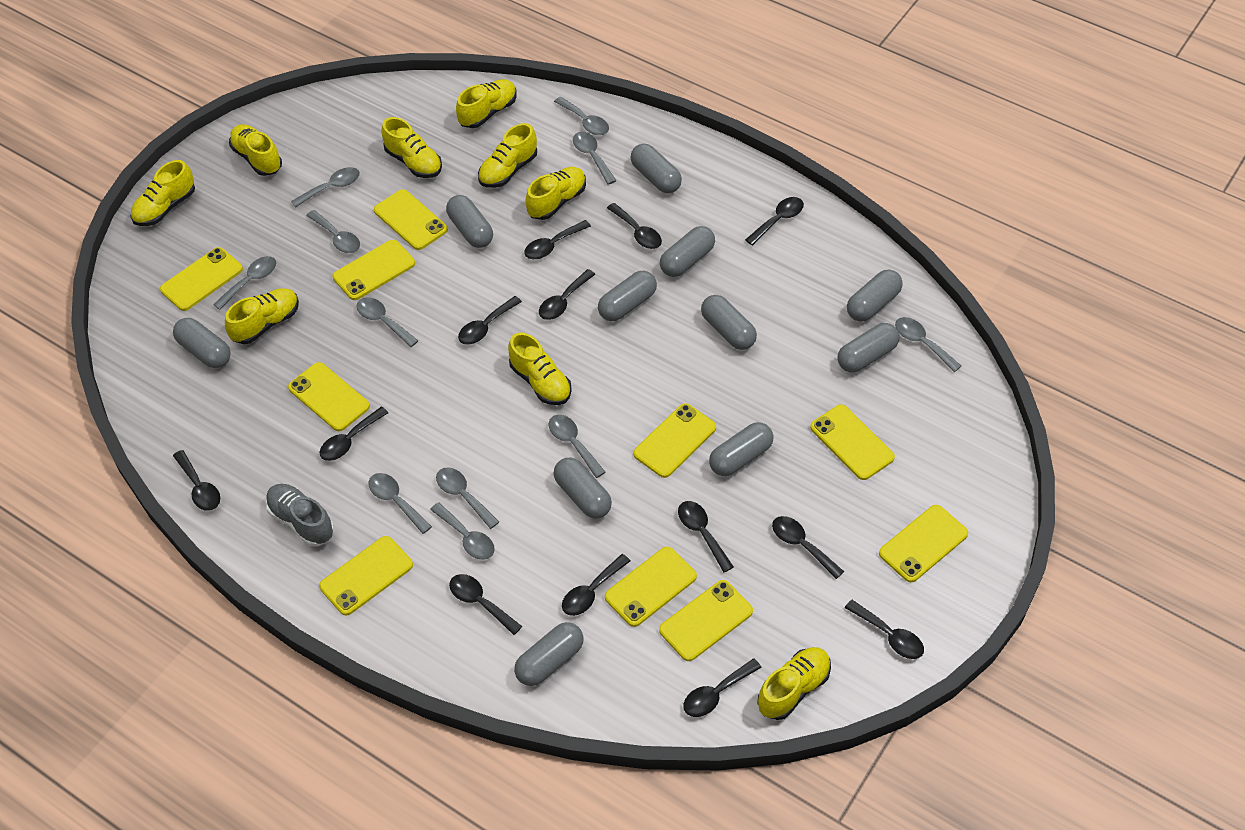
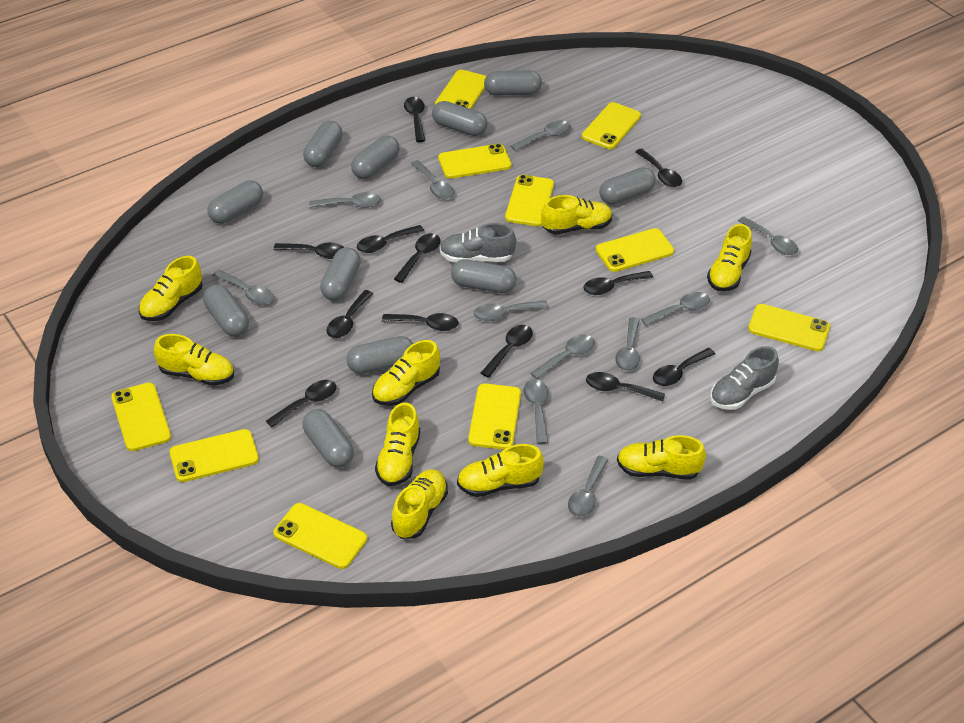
black spoon: [173,450,220,511] [320,407,388,461] [449,574,522,635] [458,296,522,345] [524,220,591,259] [539,269,595,320] [562,554,630,616] [607,203,662,249] [678,501,734,572] [683,658,762,717] [745,197,804,246] [772,516,844,579] [845,600,924,659] = 13 -> [266,380,336,427] [273,243,344,259] [327,290,373,338] [357,225,424,253] [382,313,459,331] [394,233,440,283] [404,97,425,142] [481,325,533,378] [583,271,653,295] [586,372,665,402] [635,149,682,187] [653,348,715,386] = 12
grey shoe: [266,484,334,547] = 1 -> [440,223,516,263] [710,346,779,410] = 2

